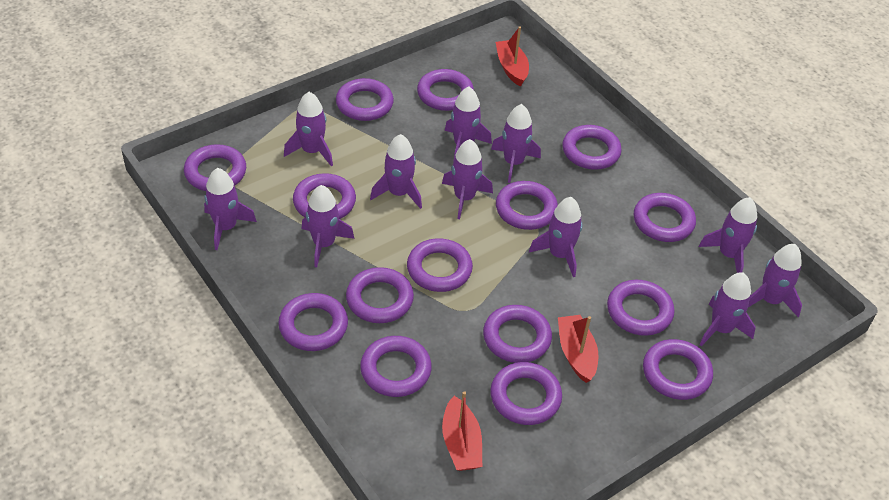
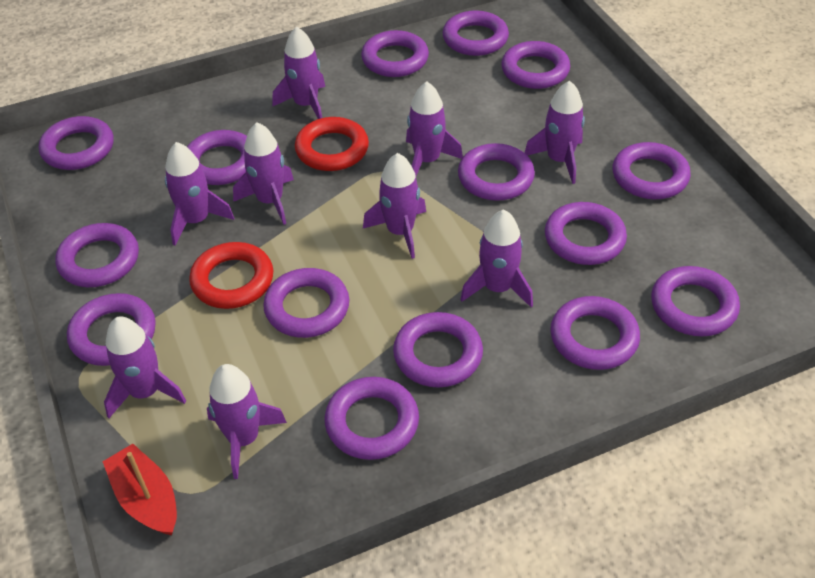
purple rocket: [204,168,257,250] [284,92,333,166] [302,185,354,267] [370,134,422,209] [442,139,493,219] [445,87,492,159] [491,104,541,183] [529,197,583,277] [699,197,757,273] [699,272,756,347] [748,244,802,317] = 11 -> [104,316,186,418] [165,142,234,246] [207,364,287,479] [233,122,294,225] [272,27,325,119] [363,153,426,259] [406,81,463,176] [460,209,533,307] [524,81,585,184] = 9
red boat: [442,391,482,471] [496,26,529,87] [558,315,598,383] = 3 -> [103,444,177,535] = 1
red ring: none = 0 -> [189,242,273,309] [295,117,369,171] = 2

